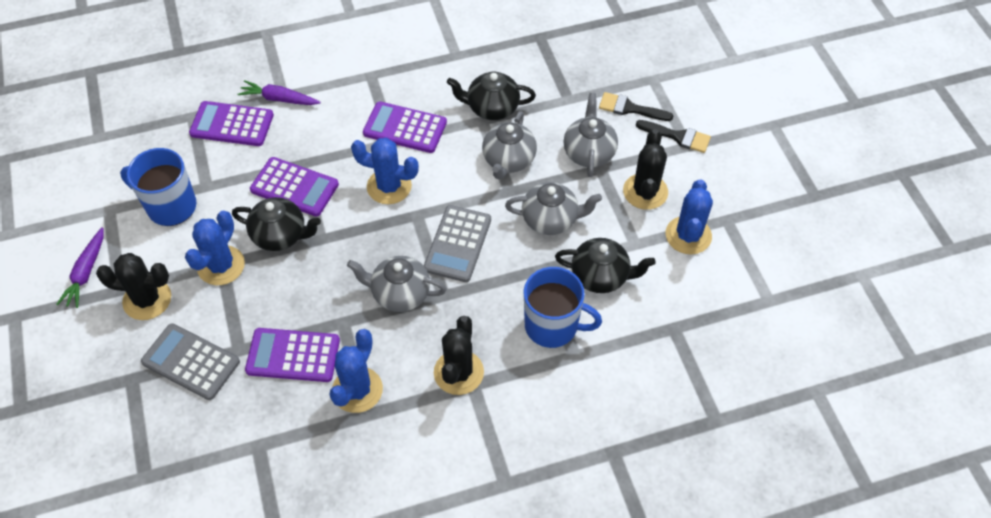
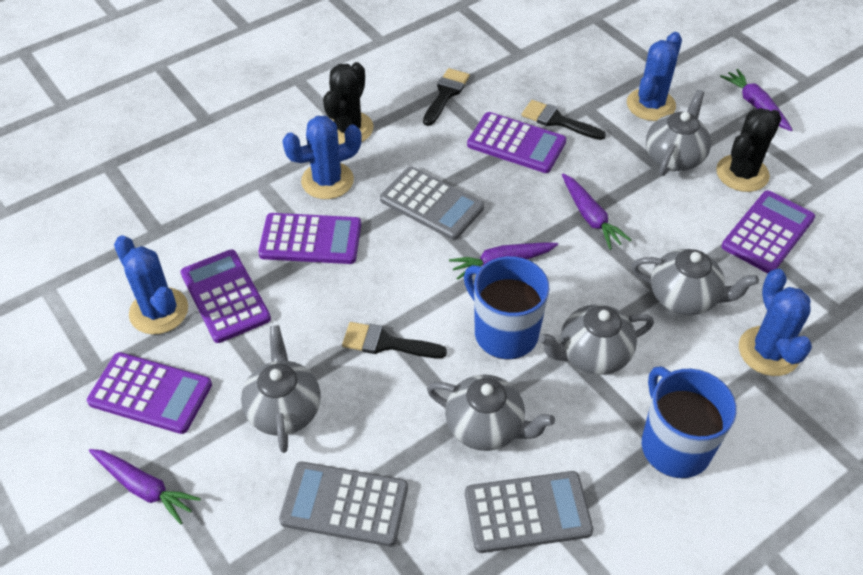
black brush: [599,92,673,121] [636,120,711,153] = 2 -> [342,322,447,358] [423,68,470,126] [521,100,606,140] = 3
black cactus: [96,253,171,320] [434,316,484,395] [623,129,668,210] = 3 -> [323,62,373,145] [716,108,782,192] = 2
black teapot: [232,197,321,251] [447,71,536,120] [555,238,656,293] = 3 -> none = 0
grey calculator: [141,323,240,400] [424,205,491,282] = 2 -> [279,462,408,546] [380,167,484,240] [465,471,593,553] = 3
grey teapot: [347,256,446,312] [482,111,537,179] [505,182,602,235] [563,93,618,177] = 4 -> [241,325,321,453] [427,375,555,451] [538,304,654,375] [632,249,759,315] [646,90,711,176] = 5
purple calculator: [189,101,274,146] [245,328,340,382] [250,157,339,217] [363,101,447,153] = 4 -> [87,352,212,434] [180,249,271,343] [258,213,361,264] [467,112,566,173] [721,191,815,273] = 5
purple carrot: [56,227,103,308] [237,80,321,105] = 2 -> [89,449,201,525] [449,242,558,280] [562,174,631,250] [720,69,793,131] = 4

